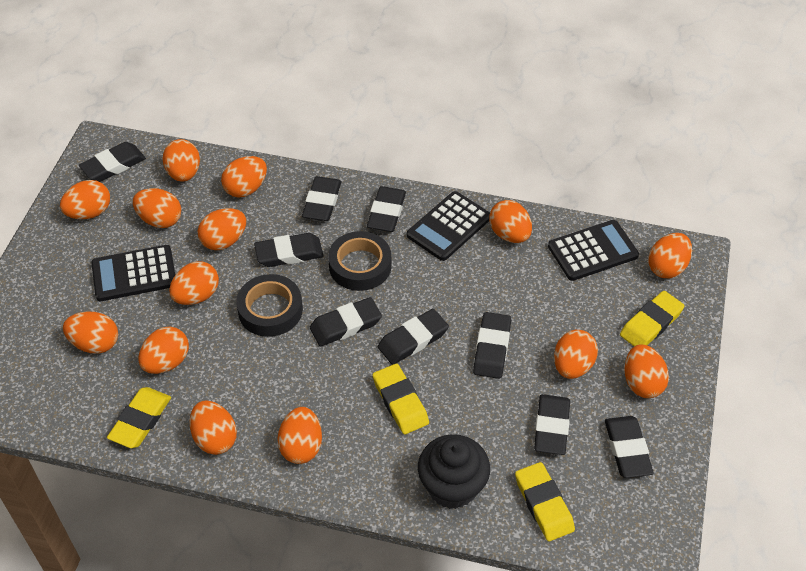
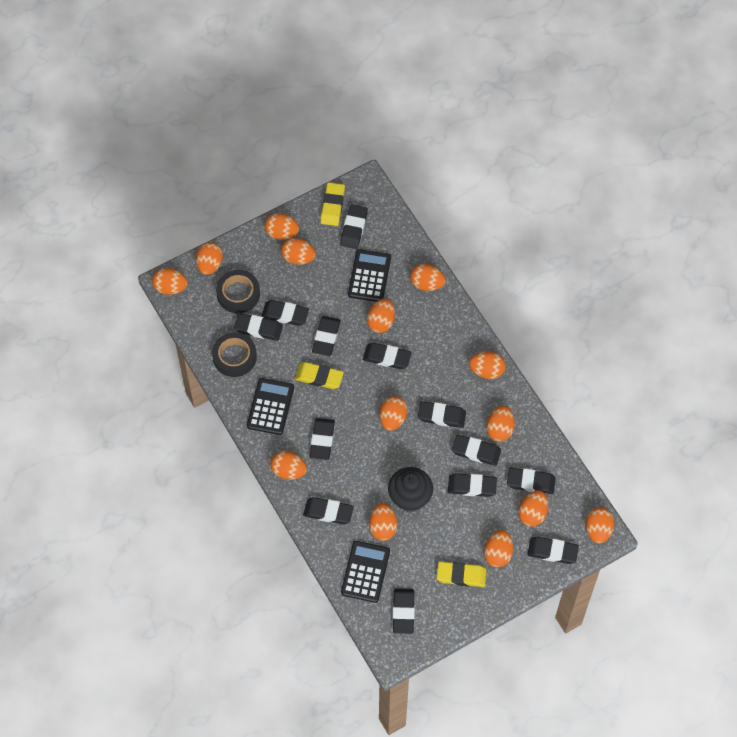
black eraser: [79,142,146,182] [254,233,324,267] [302,176,341,221] [310,297,382,347] [367,186,406,232] [378,309,449,365] [473,312,511,379] [534,394,570,455] [605,416,654,478] = 9 -> [234,313,283,341] [261,300,309,326] [303,497,354,525] [310,418,335,460] [312,316,341,356] [340,204,368,249] [363,343,412,369] [393,589,415,634] [418,401,466,428] [448,473,497,497] [452,434,501,466] [507,468,556,494] [527,537,579,564] = 13
yellow eraser: [107,387,171,448] [373,364,429,434] [515,462,575,541] [620,291,685,347] = 4 -> [295,362,344,389] [321,182,345,226] [437,561,486,587] = 3

